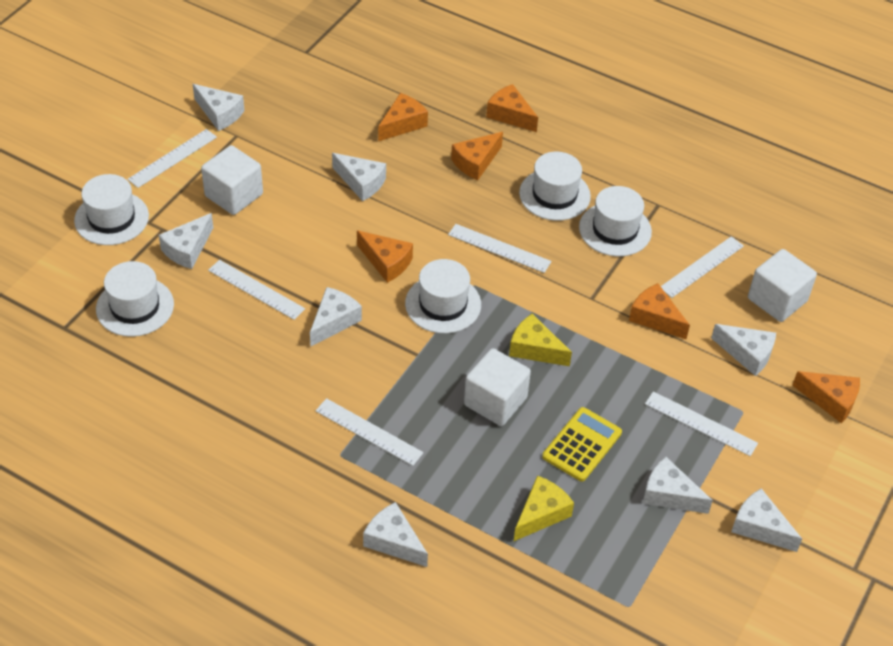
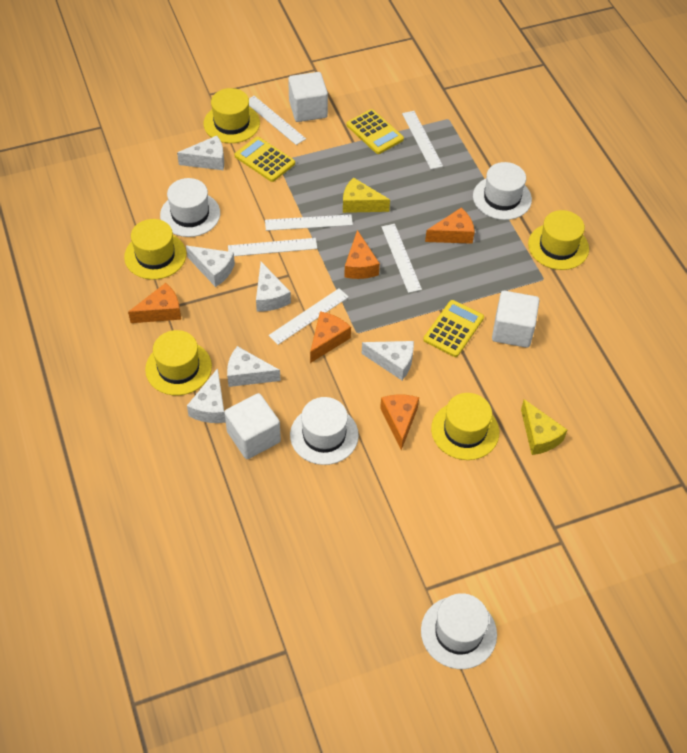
orange cheese: [357,230,413,283] [378,93,428,141] [451,132,503,180] [486,84,538,132] [629,283,690,339] [792,371,860,423] = 6 -> [128,283,181,323] [310,311,351,363] [344,230,380,279] [380,395,419,450] [425,208,475,244] = 5
white cheese: [159,213,213,269] [193,84,245,131] [310,287,362,347] [332,153,386,201] [363,502,428,567] [643,457,713,514] [711,324,776,376] [731,488,802,552] = 8 -> [177,136,224,170] [186,245,235,287] [187,368,226,423] [227,346,281,387] [256,262,291,311] [361,341,414,380] = 6
white hat: [74,174,149,245] [96,261,174,337] [405,259,481,334] [519,152,591,221] [579,186,652,256] = 5 -> [160,178,220,237] [290,397,359,465] [421,593,497,669] [473,162,532,220] = 4
yellow calculator: [542,407,622,482] = 1 -> [234,137,295,182] [347,109,404,154] [423,300,484,357] = 3
yellow hat: none = 0 -> [124,219,186,280] [145,330,212,395] [204,88,260,143] [431,393,499,460] [528,210,589,270] = 5

